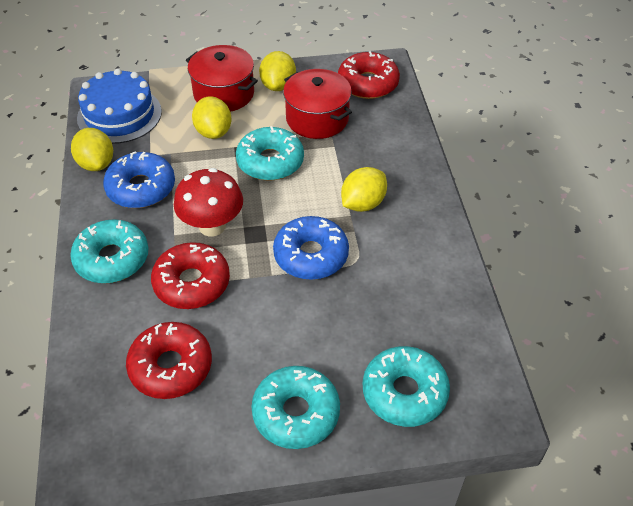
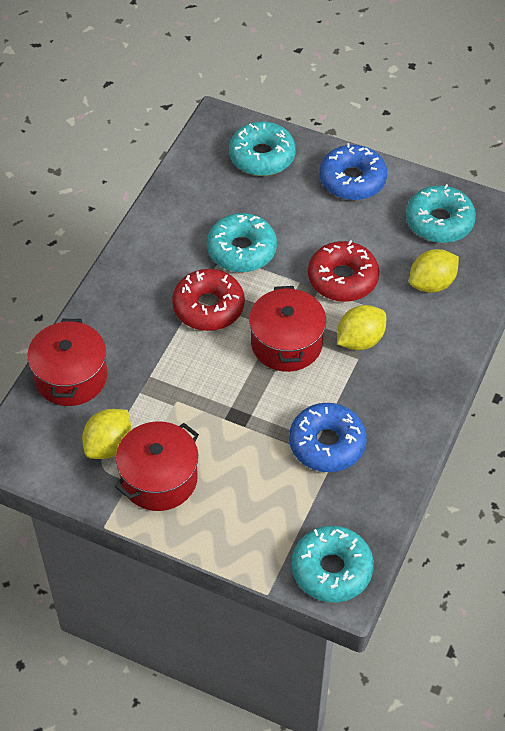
blue cake: [77,68,162,144] = 1 -> none = 0
red donut: [126,322,212,399] [151,242,230,309] [338,51,400,99] = 3 -> [172,269,245,331] [308,240,379,302] = 2
red mushroom: [174,168,243,237] = 1 -> none = 0
red pot: [186,45,258,112] [283,69,352,139] = 2 -> [27,319,107,406] [115,421,199,511] [249,286,326,372] = 3
yellow lemon: [71,128,113,171] [192,96,231,139] [259,51,296,91] [341,167,387,212] = 4 -> [82,409,131,459] [337,305,386,351] [409,249,459,293] = 3

